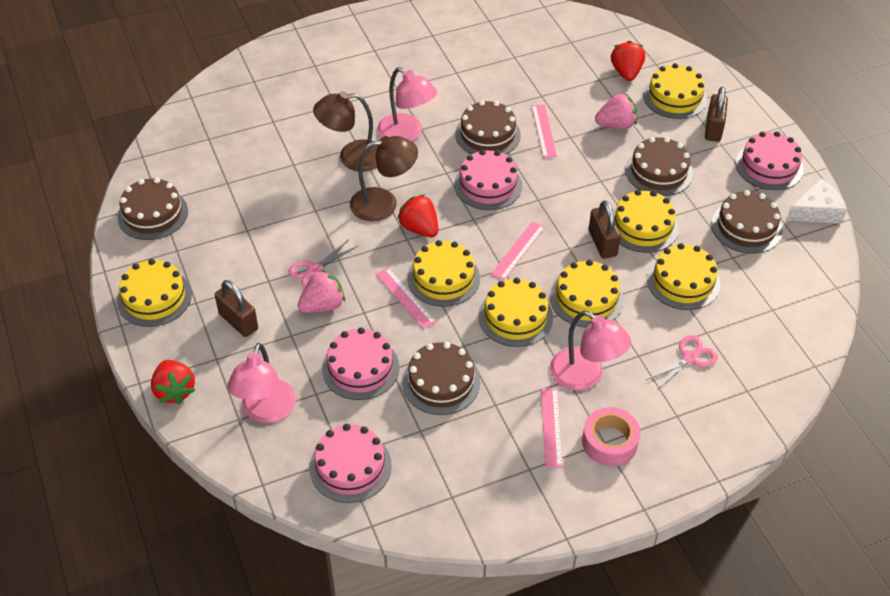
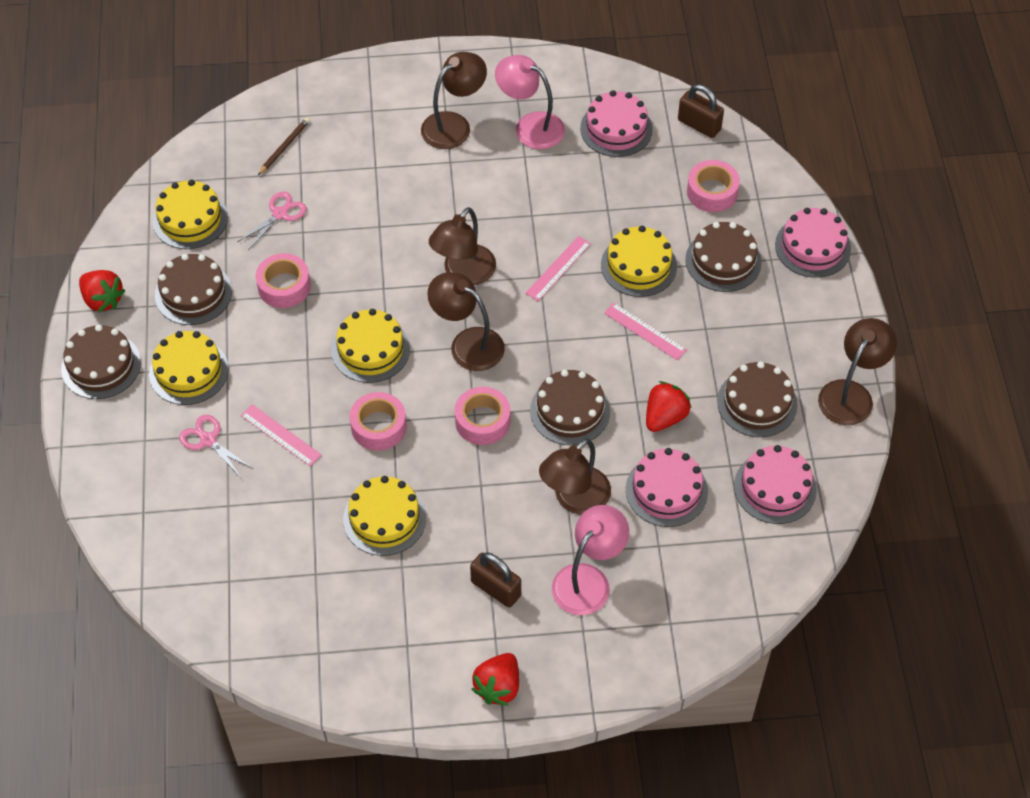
brown lamp: [313,91,379,172] [350,136,418,221] = 2 -> [421,52,487,149] [427,272,505,371] [429,207,496,285] [539,438,611,515] [818,318,897,425] = 5
brown padlock: [215,280,258,337] [589,200,621,259] [705,87,728,142] = 3 -> [470,552,521,608] [678,84,724,138] = 2
brown pencil: none = 0 -> [258,118,310,175] = 1
pink lamp: [227,343,296,423] [377,67,437,141] [550,310,631,391] = 3 -> [495,55,565,149] [552,505,629,615] = 2
pink ruler: [376,267,436,329] [491,221,545,280] [532,104,557,158] [541,388,563,467] = 4 -> [241,404,321,466] [525,236,591,301] [604,303,687,360] = 3
pink strawberry: [298,270,345,313] [595,93,637,129] = 2 -> none = 0
pink tape: [582,407,641,466] = 1 -> [256,253,311,308] [350,392,406,450] [455,387,510,445] [687,160,740,212] = 4
white cheese: [787,178,847,224] = 1 -> none = 0
yellow cake: [117,259,192,327] [407,240,480,307] [478,278,553,347] [550,260,624,327] [613,190,679,253] [643,63,707,119] [647,243,720,310] = 7 -> [149,331,229,405] [153,180,228,249] [332,309,410,383] [343,476,426,556] [601,226,677,297] = 5

